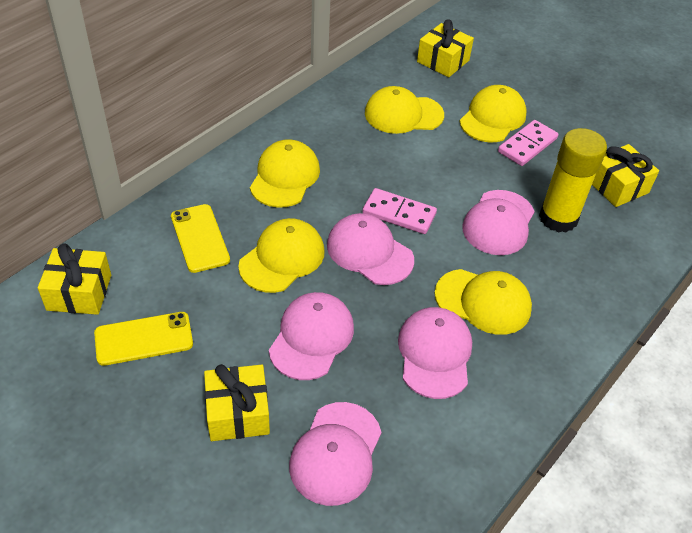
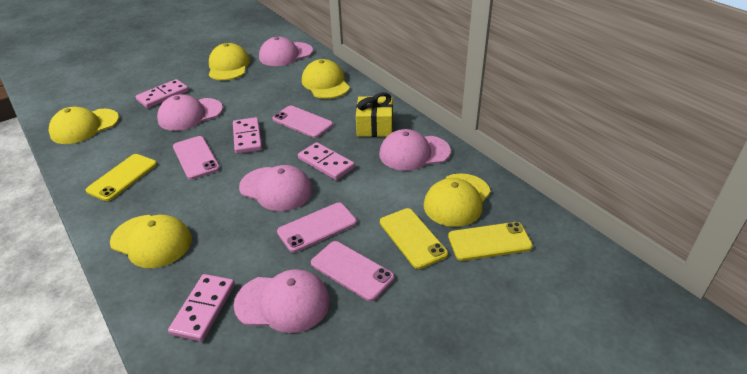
pink domino: [362,188,437,234] [498,120,558,166] = 2 -> [135,79,189,108] [168,274,235,342] [233,117,262,154] [298,142,355,180] = 4
pink phone: none = 0 -> [173,136,220,179] [272,106,333,138] [277,202,357,253] [311,241,394,301] = 4
yellow gift: [38,243,111,315] [204,364,270,441] [417,19,474,77] [592,144,659,207] = 4 -> [356,92,393,137] = 1
yellow glue stick: [539,128,607,233] = 1 -> none = 0
yellow phone: [94,312,193,366] [171,204,230,273] = 2 -> [86,154,157,201] [380,208,448,269] [448,222,533,261] = 3

